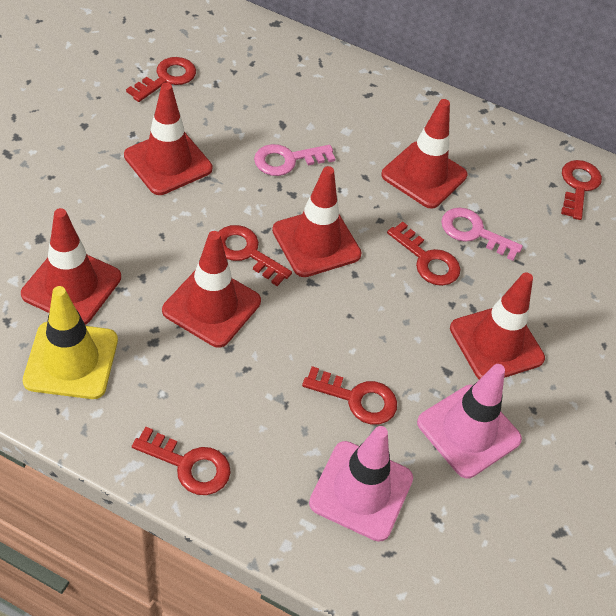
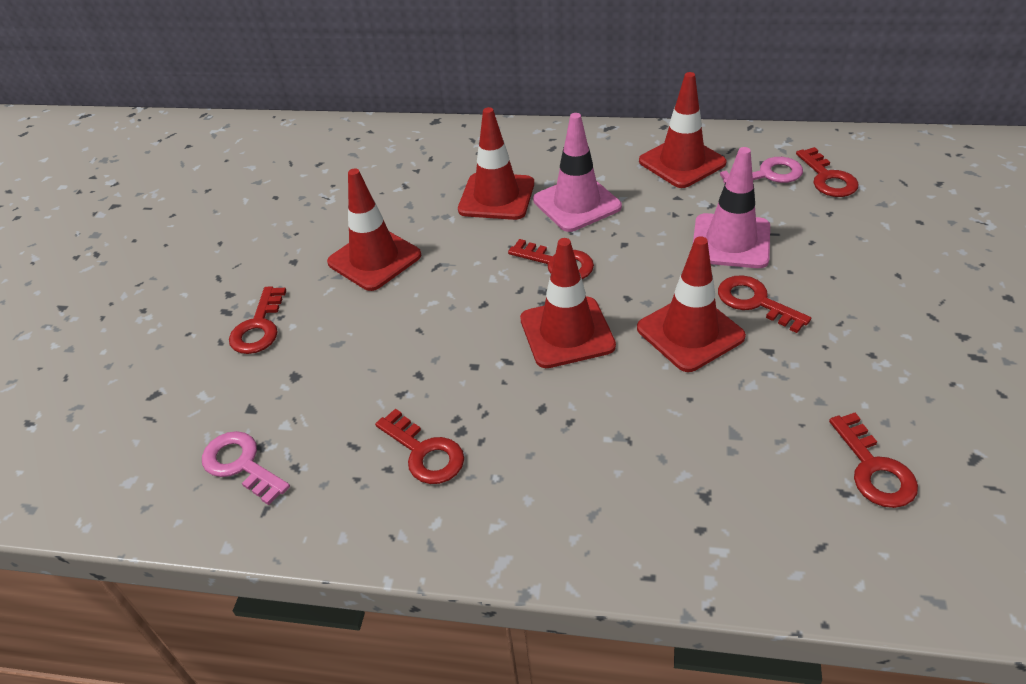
red traffic cone: [21,208,121,325] [124,83,212,195] [162,231,261,348] [272,166,362,277] [381,99,467,209] [450,272,545,380] = 6 -> [327,168,421,291] [458,107,534,220] [520,238,616,368] [637,236,746,372] [639,72,727,188] = 5
yellow traffic cone: [23,286,118,399] = 1 -> none = 0

